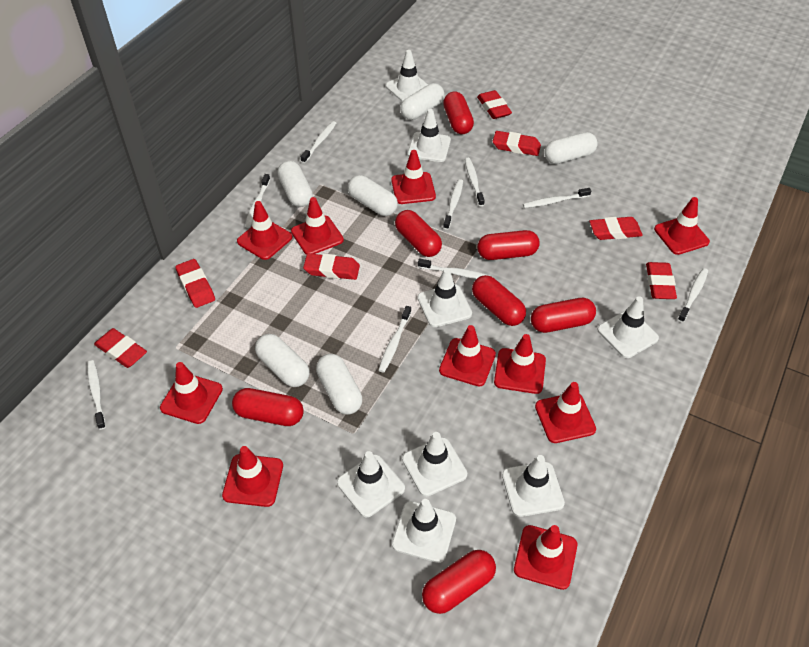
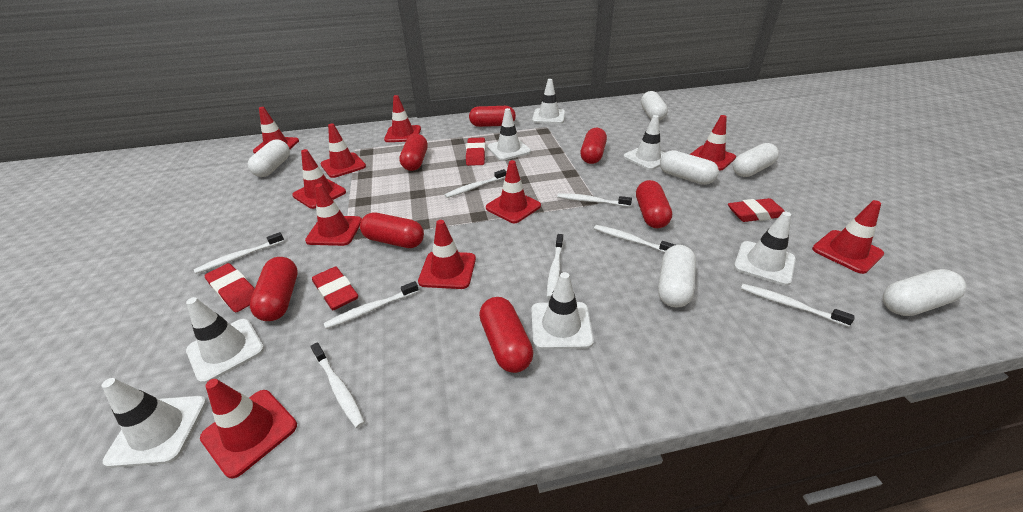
red eraser: [94,328,147,368] [175,259,215,308] [303,253,360,280] [477,90,512,119] [493,131,541,156] [589,217,643,240] [646,262,677,299] = 7 -> [204,263,255,312] [312,267,358,310] [466,137,486,166] [728,198,785,222] = 4
white toothbrush: [87,360,106,430] [245,174,270,228] [301,121,336,163] [379,306,411,373] [418,258,493,279] [443,179,463,230] [465,158,485,206] [523,188,591,208] [678,268,708,323] = 9 -> [194,232,284,274] [311,342,365,428] [324,281,419,329] [445,169,506,198] [547,234,563,299] [557,193,632,207] [594,225,675,253] [741,284,855,327] = 8
white traffic cone: [337,451,405,517] [386,50,428,102] [392,499,456,563] [402,432,467,496] [408,109,451,162] [418,268,472,327] [502,455,565,517] [597,296,659,358] = 8 -> [102,378,207,468] [186,297,264,384] [487,108,531,161] [531,272,594,350] [532,79,565,124] [624,115,665,170] [734,212,796,286] = 7

